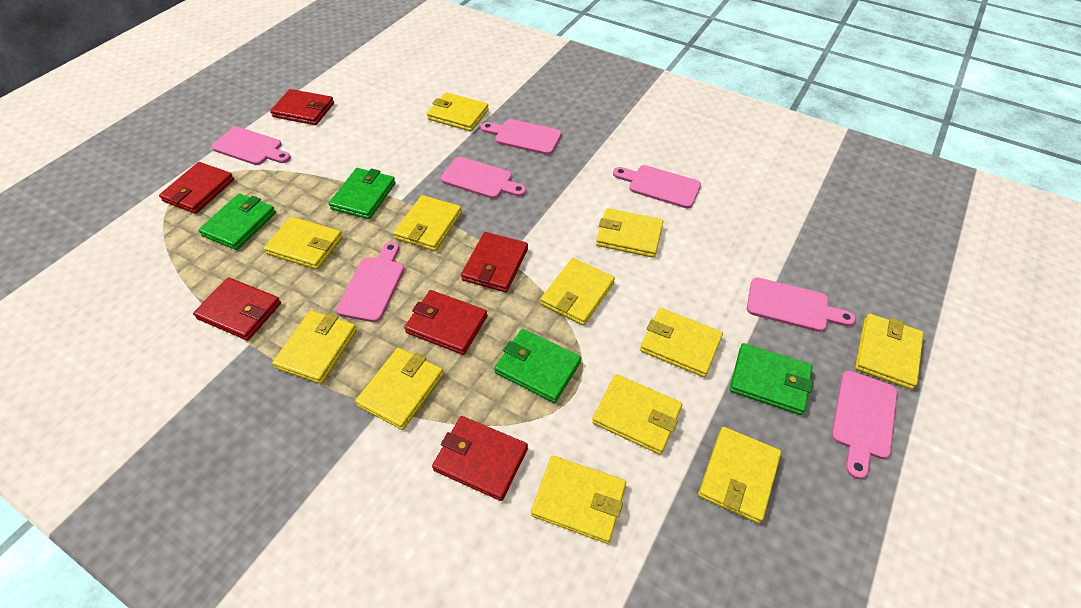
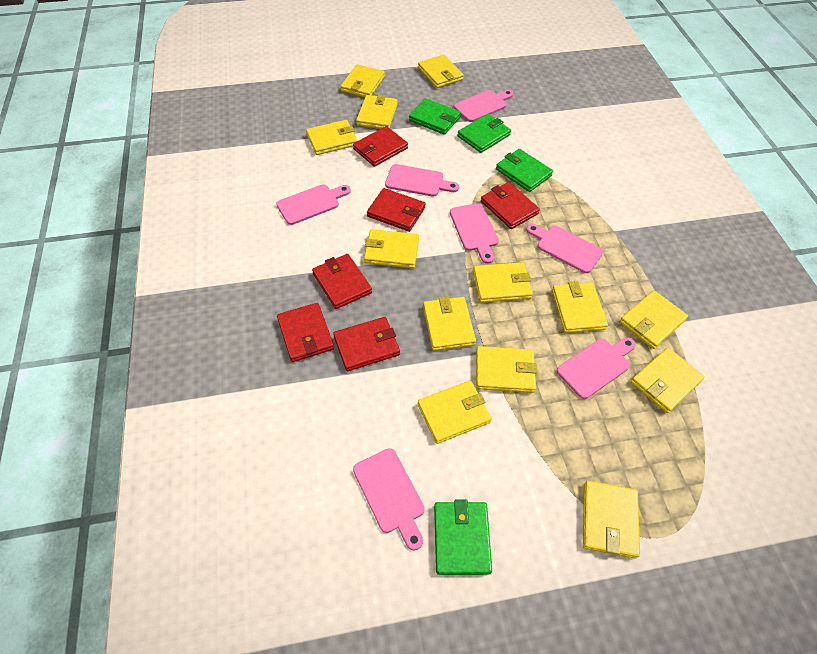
yellow wallet: [264,217,343,270] [272,311,357,384] [355,348,444,430] [394,195,462,251] [427,92,489,131] [531,456,626,544] [541,258,615,325] [592,374,682,455] [596,208,664,258] [640,308,723,377] [698,427,781,523] [855,314,924,389] = 12 -> [306,120,358,155] [340,64,385,97] [356,94,398,129] [364,229,419,268] [418,54,464,88] [418,380,492,444] [423,296,476,351] [473,262,533,303] [476,346,537,393] [552,281,608,333] [583,481,640,559] [620,290,688,349] [631,347,705,413] = 13

